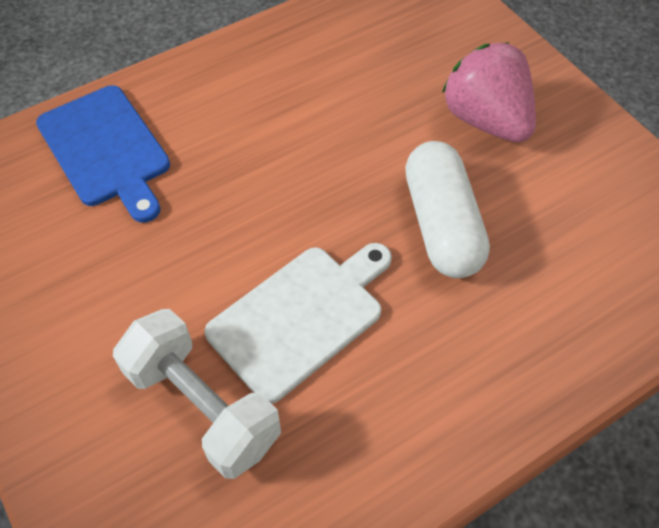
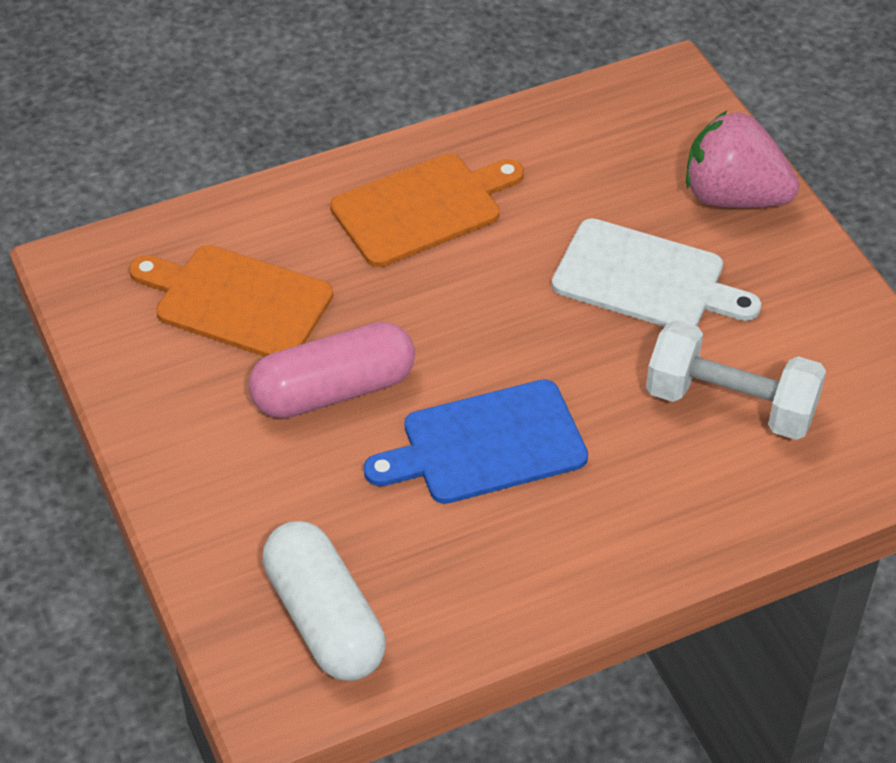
orange cutting board: none = 0 -> [129,245,333,357] [330,154,524,267] = 2
pink capsule: none = 0 -> [248,322,415,418] = 1

